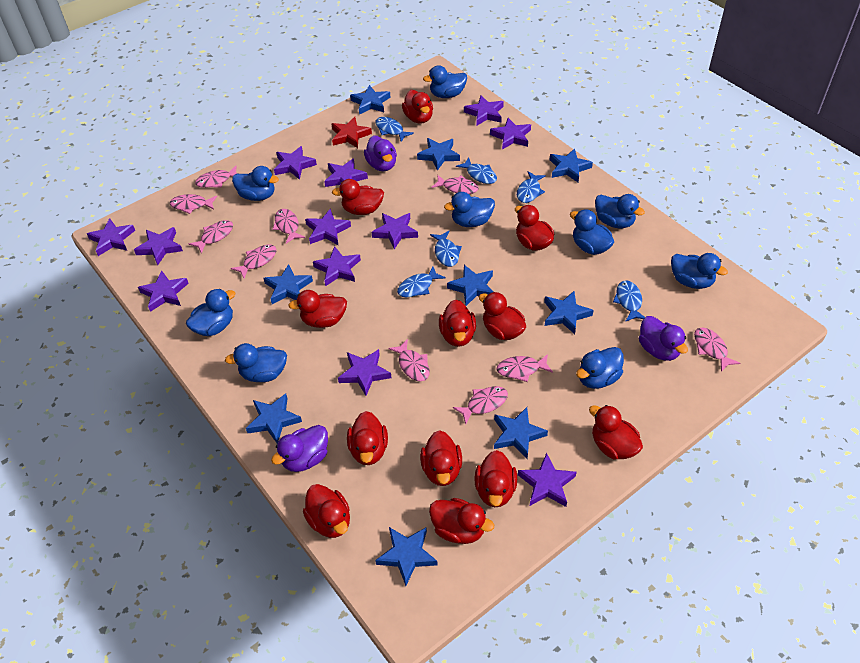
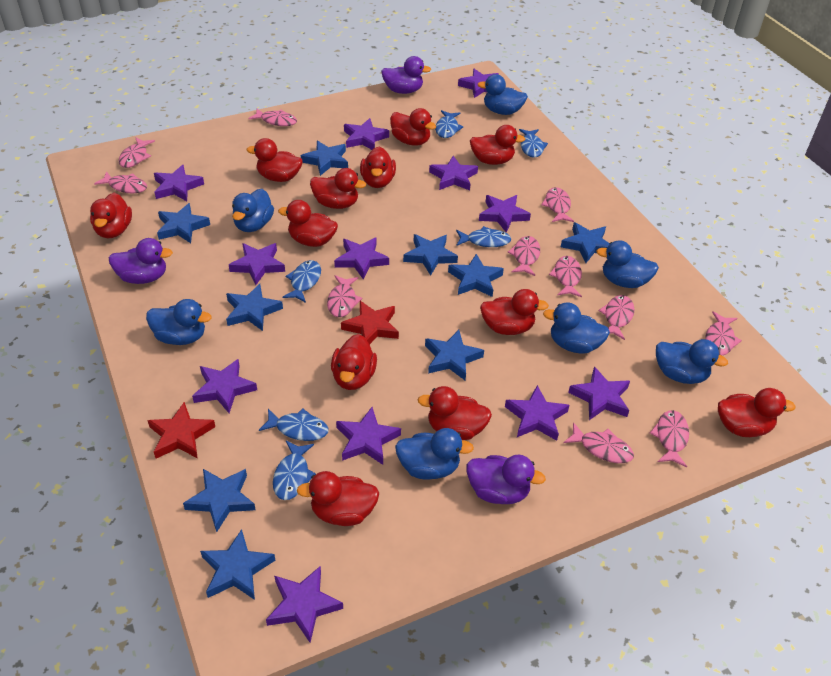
blue duck: [186,289,236,336] [225,343,287,382] [232,166,279,201] [423,65,467,98] [444,192,495,227] [570,209,614,255] [576,347,624,389] [595,194,645,228] [671,253,728,289] = 9 -> [146,299,211,345] [232,189,274,232] [395,428,474,480] [478,74,528,115] [543,302,610,354] [596,240,659,288] [656,339,728,384] = 7
pink fish: [170,194,217,214] [189,220,233,254] [195,166,238,188] [231,245,277,278] [273,209,305,244] [388,339,430,381] [432,175,479,194] [453,386,508,425] [497,354,553,382] [694,327,740,372] = 10 -> [94,172,147,193] [119,137,155,168] [248,108,297,126] [327,275,362,317] [508,236,540,276] [541,187,574,222] [549,256,582,297] [564,422,634,463] [598,295,634,340] [650,410,689,468] [705,311,742,356] = 11
red star: [331,117,372,148] = 1 -> [147,402,215,459] [341,301,399,344] = 2

